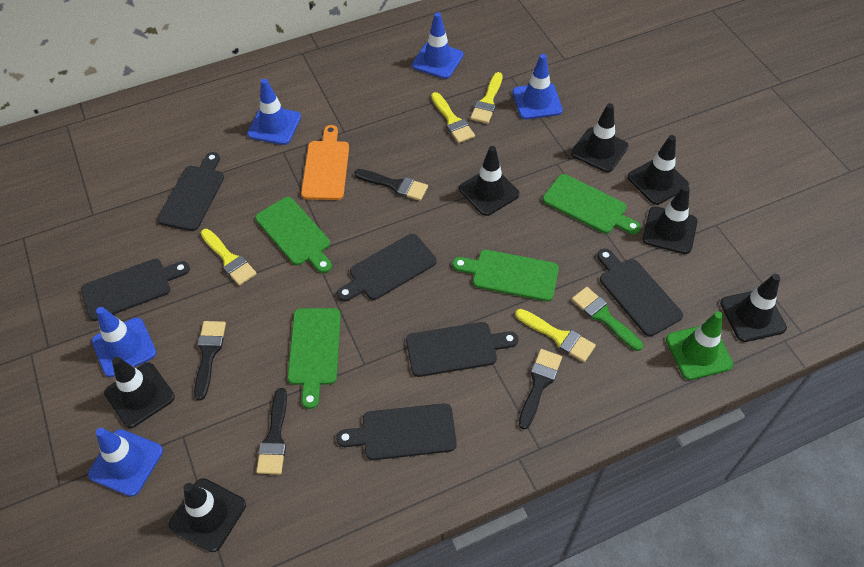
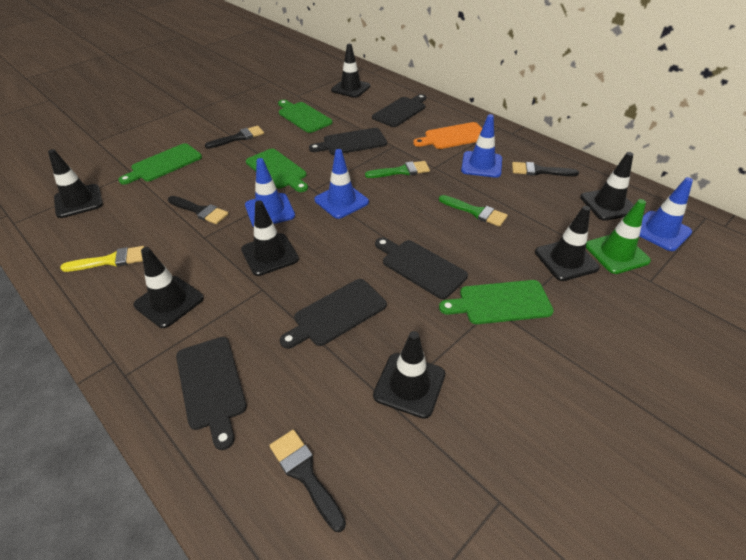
black cutting board: [81,259,190,321] [157,152,224,231] [336,403,457,460] [337,234,437,301] [406,322,518,377] [597,249,683,337] = 6 -> [176,337,247,450] [280,279,387,349] [309,128,387,155] [372,94,426,127] [375,237,468,299] = 5
blue traffic cone: [88,428,163,497] [92,307,156,377] [247,79,301,145] [412,12,463,79] [513,54,563,119] = 5 -> [245,158,295,227] [315,149,369,219] [461,114,502,178] [640,177,693,251] = 4
green brush: [572,287,643,351] = 1 -> [365,161,430,178] [439,195,508,227] = 2
yellow brush: [201,229,257,286] [431,92,475,143] [470,72,503,124] [515,309,596,362] = 4 -> [60,246,144,272] = 1

